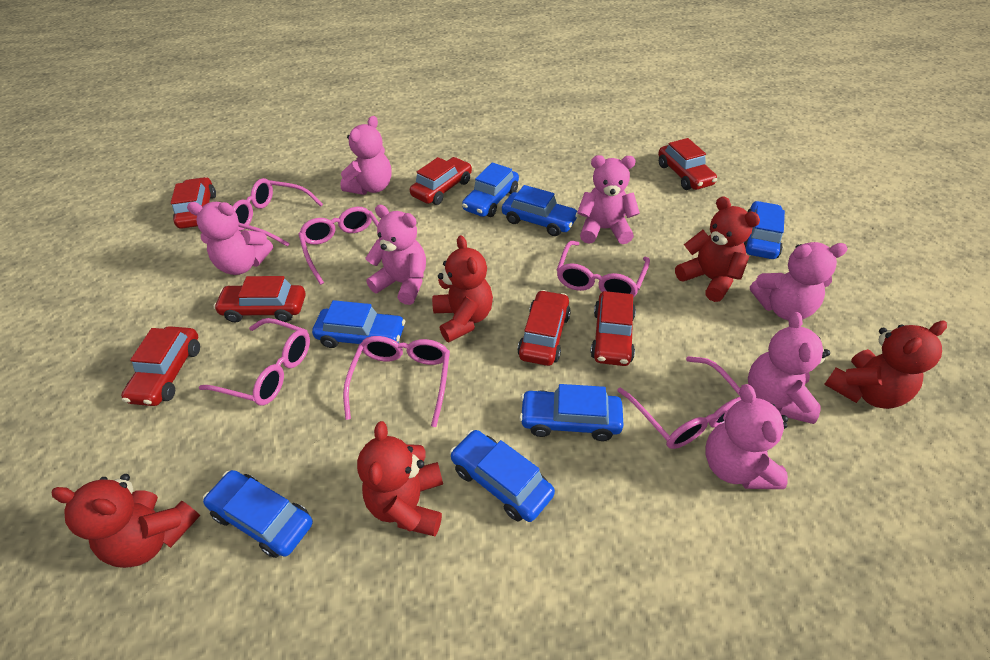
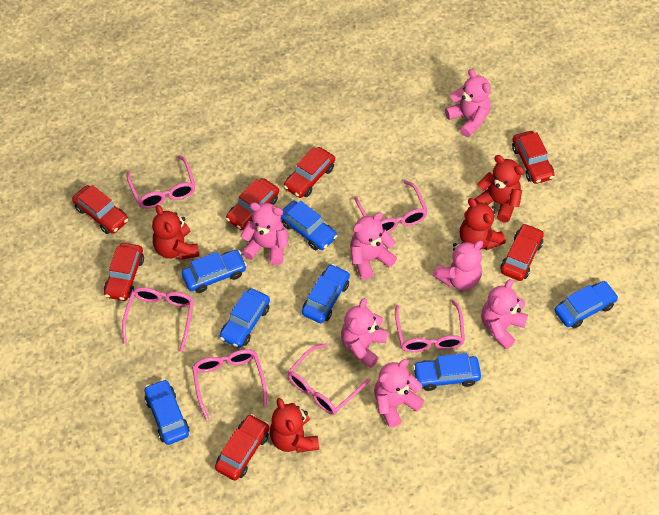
red teddy bear: [52,474,200,568] [357,421,443,536] [432,235,493,342] [675,196,760,302] [824,320,947,409] = 5 -> [152,205,199,260] [270,398,319,453] [460,198,506,250] [474,155,524,223] = 4

